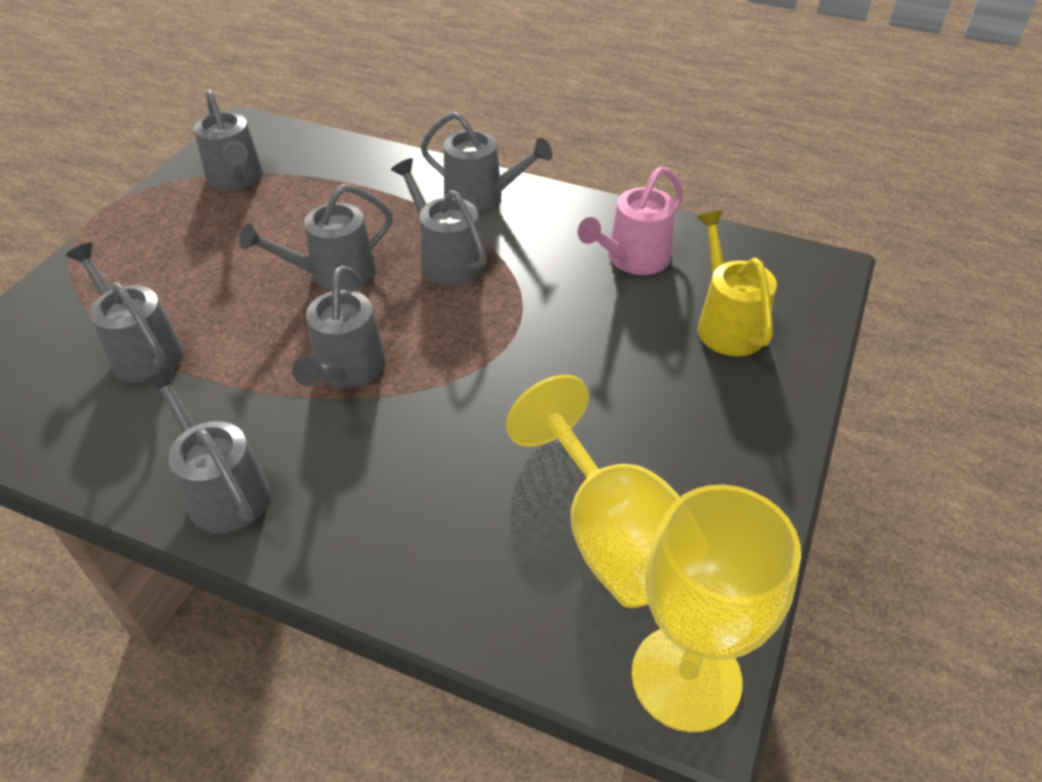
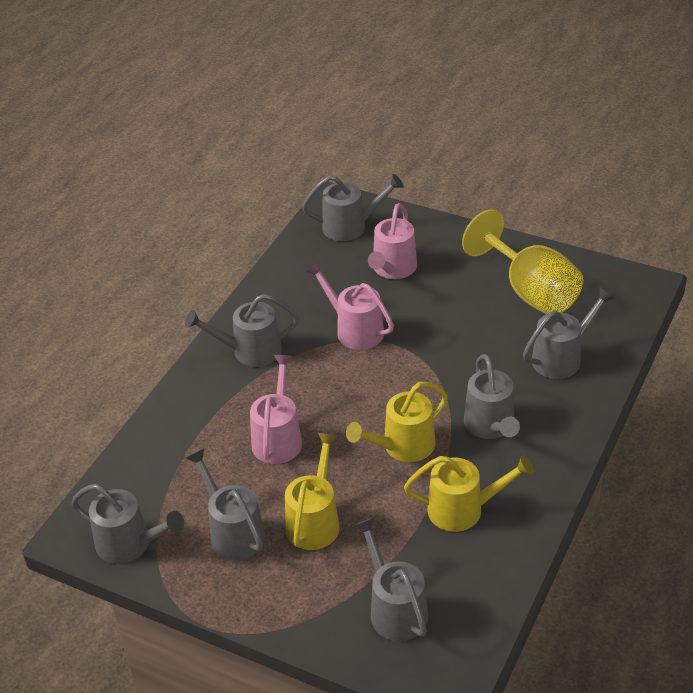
pink watering can: [578,166,684,275] = 1 -> [250,355,302,464] [306,261,394,350] [368,203,417,279] = 3
yellow goblet: [506,375,680,608] [631,485,801,732] = 2 -> [462,209,583,314] = 1
yellow watering can: [697,210,777,356] = 1 -> [285,432,340,550] [346,382,448,462] [404,455,534,532] = 3

